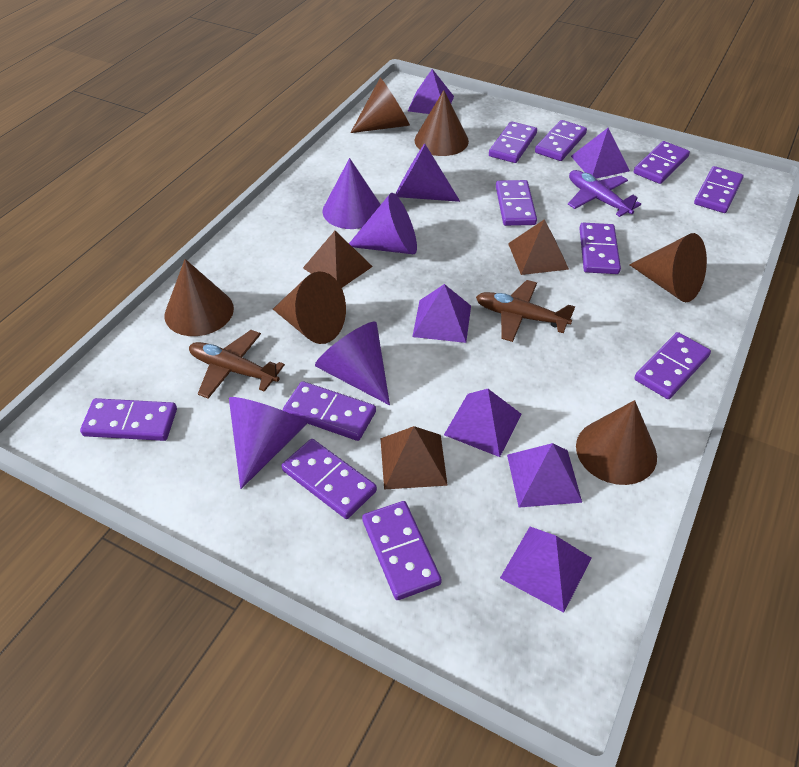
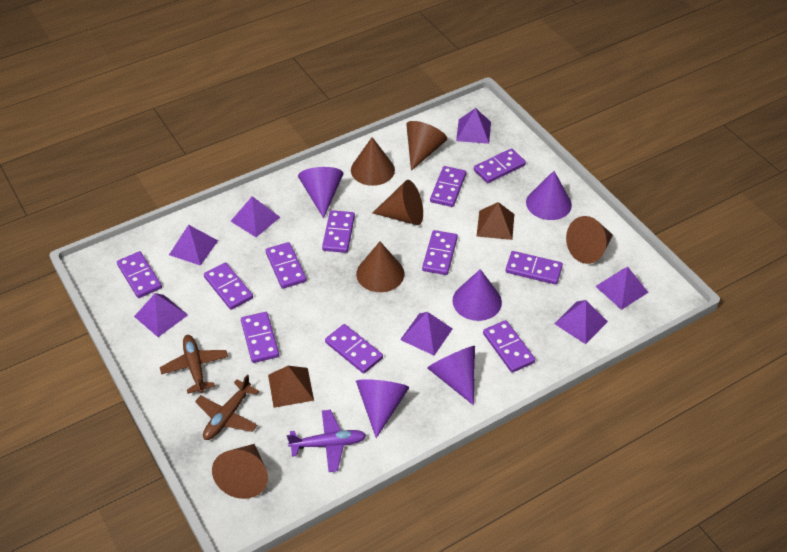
brown pyramid: [303,231,373,288] [380,426,448,490] [508,219,569,275] = 3 -> [268,366,314,408] [477,202,514,240] = 2
purple pyramid: [408,69,454,114] [412,284,471,343] [444,389,522,457] [500,527,591,613] [507,443,582,508] [571,128,630,179] = 6 -> [134,293,188,337] [169,225,218,266] [231,196,280,237] [400,312,453,355] [456,108,491,144] [554,300,608,344] [595,267,649,310] = 7

